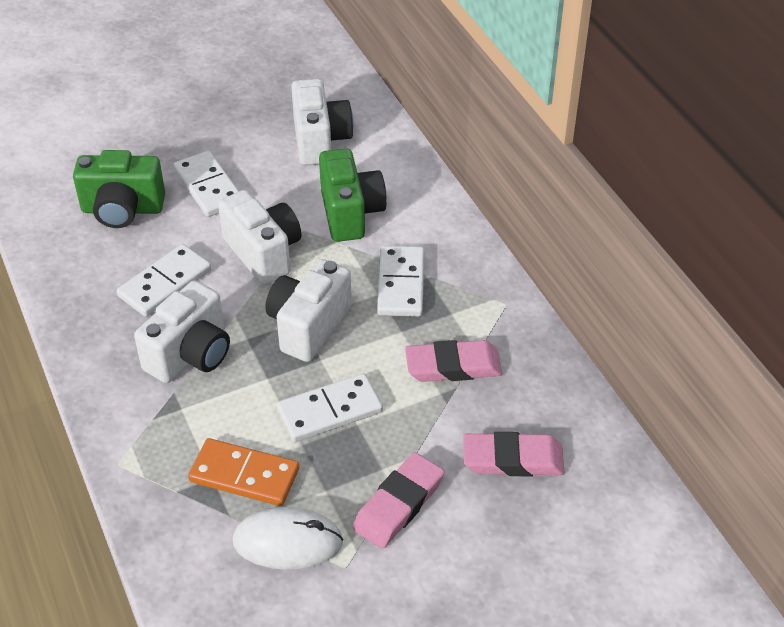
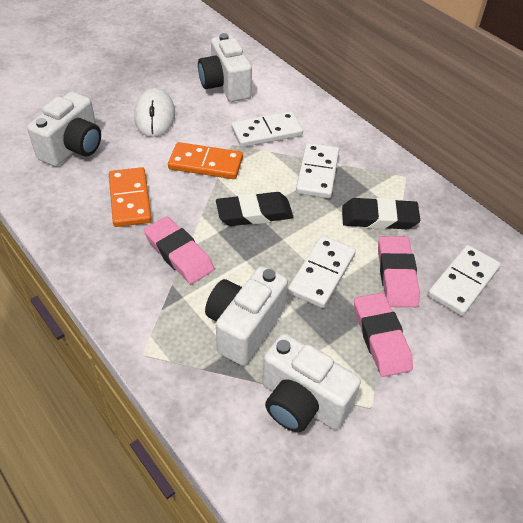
black eraser: none = 0 -> [216,192,293,226] [342,198,420,229] = 2
green camera: [73,150,165,228] [319,148,386,242] = 2 -> none = 0
orange domino: [188,438,299,506] = 1 -> [109,167,152,227] [168,142,243,179] = 2

